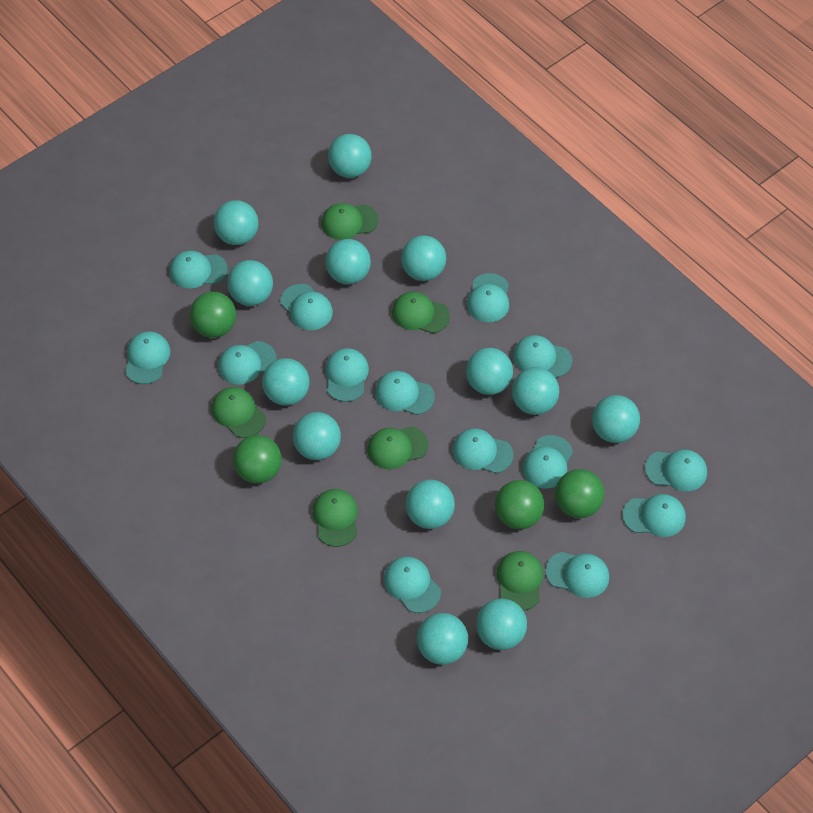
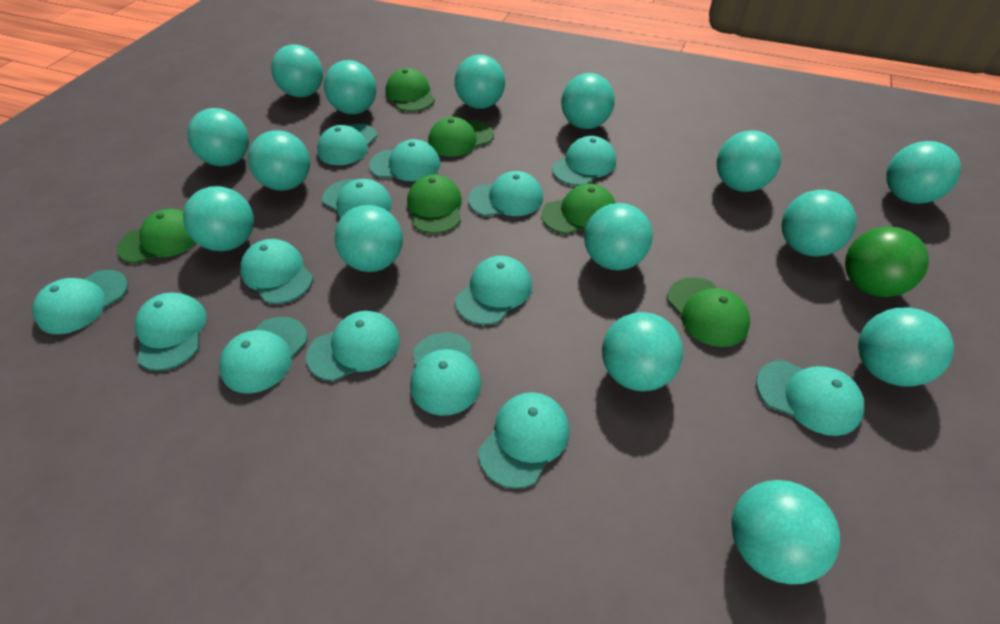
green ball: [190,292,236,338] [233,435,282,484] [495,480,544,529] [555,469,604,518] = 4 -> [845,227,929,297] = 1
turquoise ball: [214,200,258,245] [227,260,273,306] [262,358,310,406] [293,412,341,460] [325,239,371,284] [328,134,372,178] [401,235,446,281] [406,480,455,529] [417,613,468,665] [466,348,513,395] [476,598,527,650] [512,367,560,415] [592,395,640,443] = 13 -> [183,186,254,251] [187,108,249,166] [248,130,310,191] [271,45,323,97] [324,60,376,114] [335,205,403,272] [455,55,505,109] [561,73,615,129] [584,203,653,270] [602,312,683,391] [717,131,781,192] [732,480,840,584] [781,190,857,257] [858,308,954,387] [886,141,961,204] = 15

